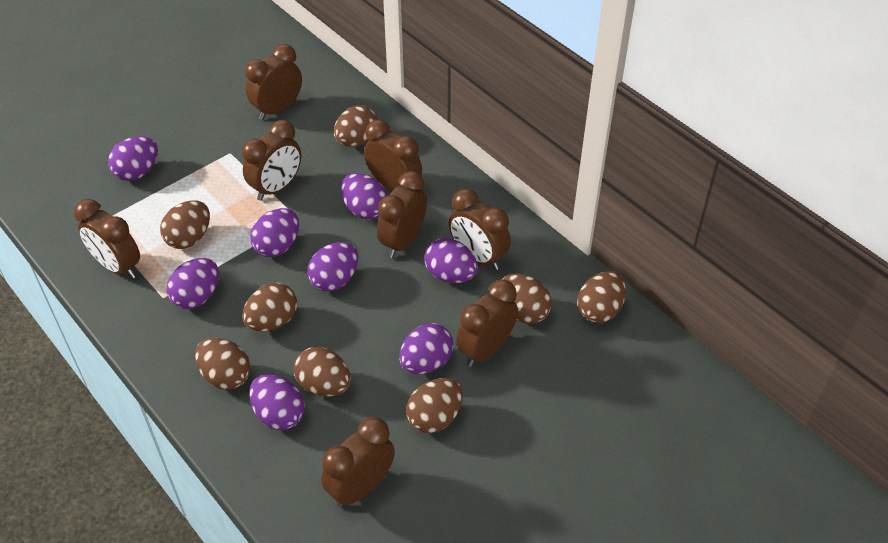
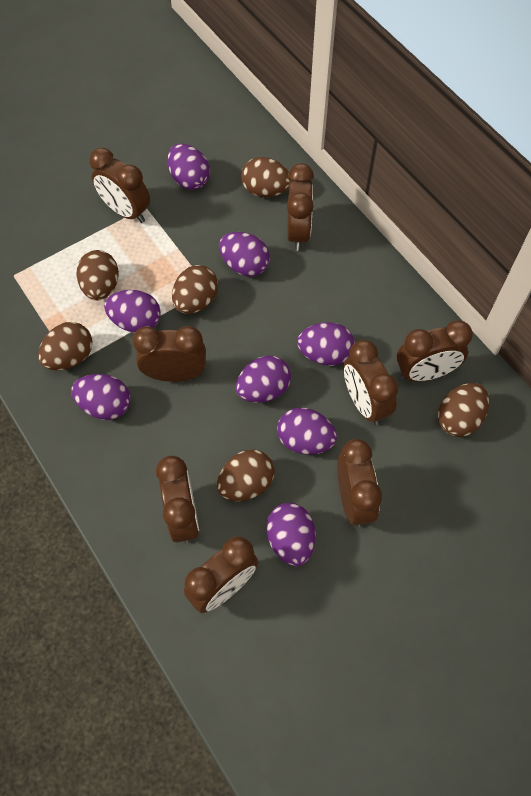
brown egg: [160,200,210,249] [195,338,250,390] [242,283,297,331] [294,347,351,397] [334,105,378,147] [406,378,463,434] [503,274,552,324] [577,271,626,323] = 8 -> [38,322,92,370] [76,250,119,300] [172,265,218,314] [217,450,275,501] [241,157,290,197] [438,383,489,437] = 6

